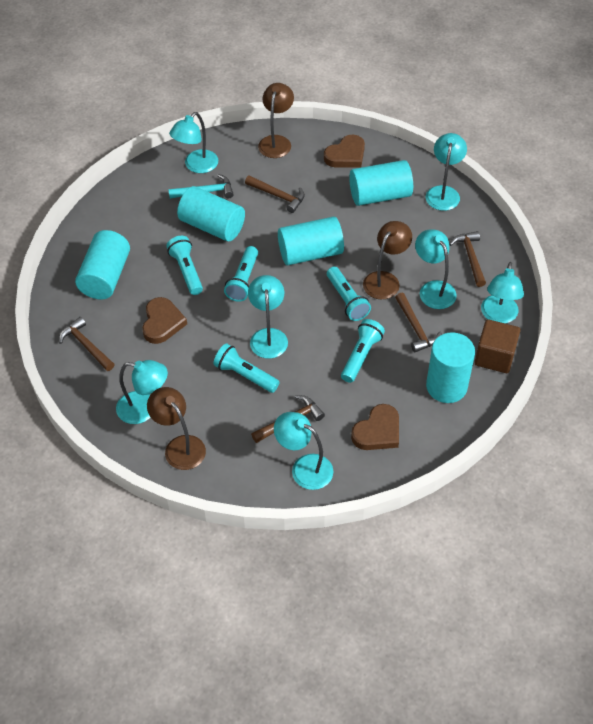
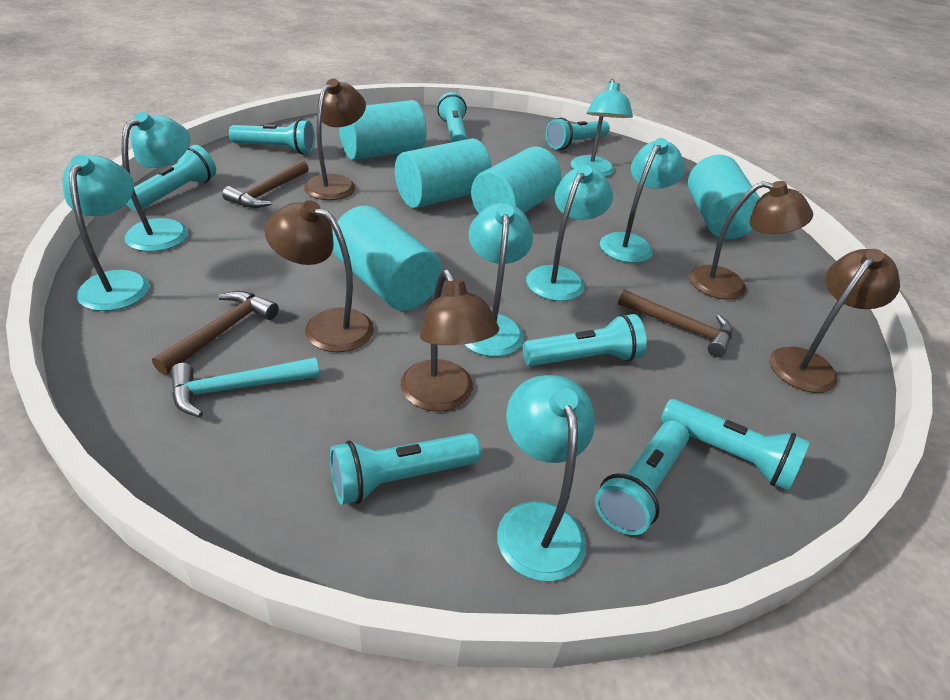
brown cube: [475,319,521,373] = 1 -> none = 0
brown hammer: [59,317,115,371] [245,175,305,213] [251,395,325,443] [395,293,442,352] [449,231,486,287] = 5 -> [152,291,279,375] [222,160,309,208] [618,290,732,357] = 3
brown heart: [142,297,187,344] [324,135,365,168] [351,404,399,450] = 3 -> none = 0
brown lamp: [147,387,206,470] [258,83,294,158] [363,221,412,299] = 3 -> [264,200,374,352] [304,79,366,200] [401,270,499,411] [689,181,813,300] [770,249,900,393] = 5
turquoise flashlight: [166,236,203,295] [213,343,280,393] [224,246,258,302] [327,267,371,321] [341,319,385,383] = 5 -> [126,145,216,211] [229,119,315,154] [330,433,481,505] [437,92,467,142] [523,314,647,366] [546,118,610,150] [595,421,689,535] [661,399,810,490] = 8

